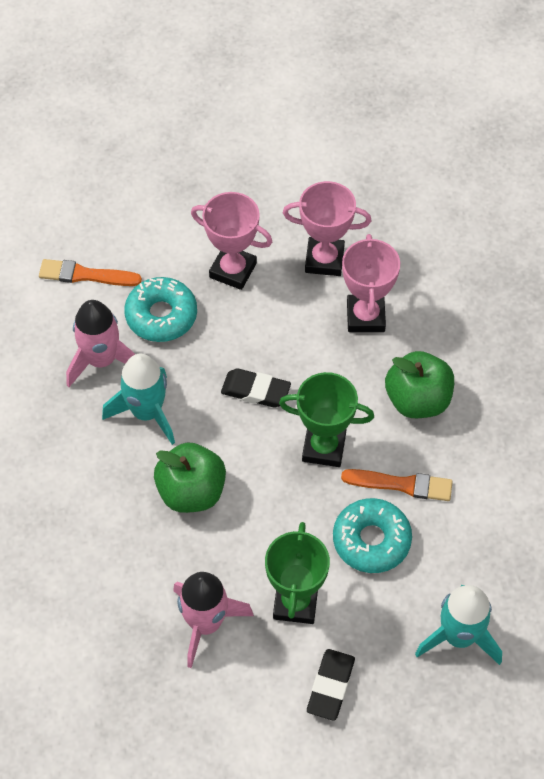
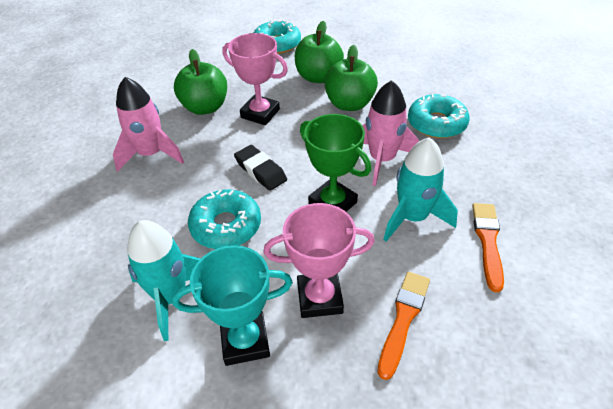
black eraser: [221,368,291,407] [307,649,355,721] = 2 -> [234,145,287,191] = 1
green apple: [154,442,226,513] [385,351,454,418] = 2 -> [174,49,227,115] [295,21,344,83] [324,45,378,111] = 3
green trophy: [265,522,330,624] [279,372,374,467] = 2 -> [300,114,371,212] = 1
pink trophy: [191,192,272,290] [283,181,372,276] [342,234,400,332] = 3 -> [223,33,288,125] [264,203,375,318] = 2
turquoise donut: [124,277,197,342] [333,498,412,573] = 2 -> [188,190,261,249] [254,19,301,54] [408,94,470,138] = 3
turquoise trophy: none = 0 -> [172,245,293,366] = 1

